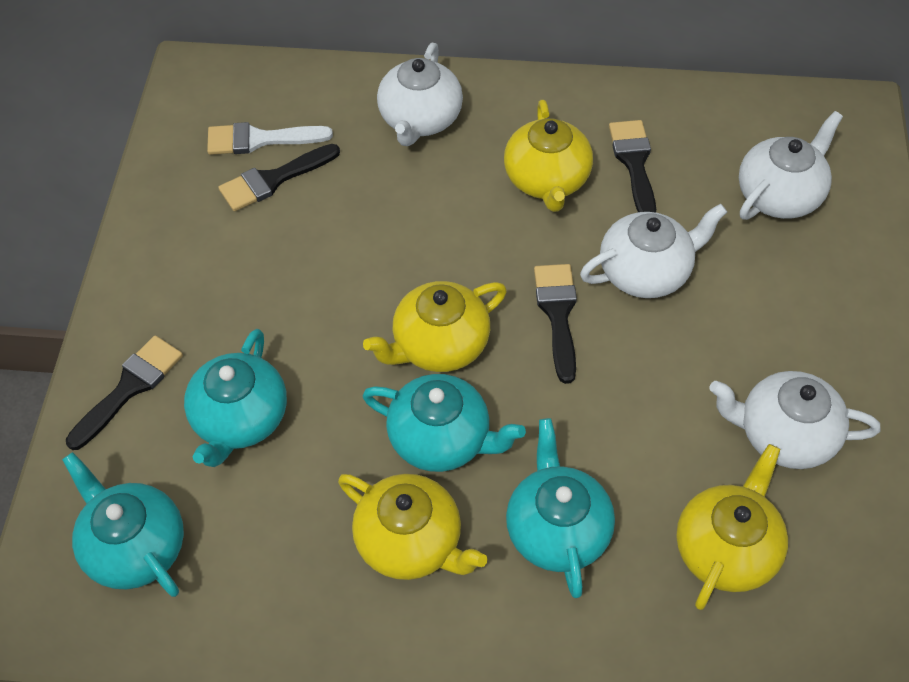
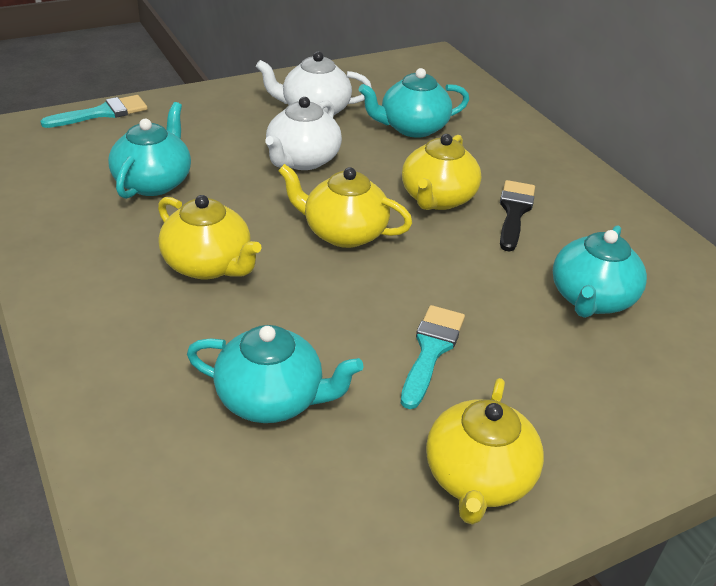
black brush: [66,335,183,450] [218,144,340,211] [534,264,577,384] [609,120,656,213] = 4 -> [500,180,535,252] = 1
turquoise brush: none = 0 -> [40,95,148,128] [401,305,465,409] = 2
white brush: [207,122,333,155] = 1 -> none = 0
white teapot: [377,43,463,146] [580,204,727,298] [709,371,880,469] [739,111,843,220] = 4 -> [256,51,372,115] [265,97,342,170] = 2

